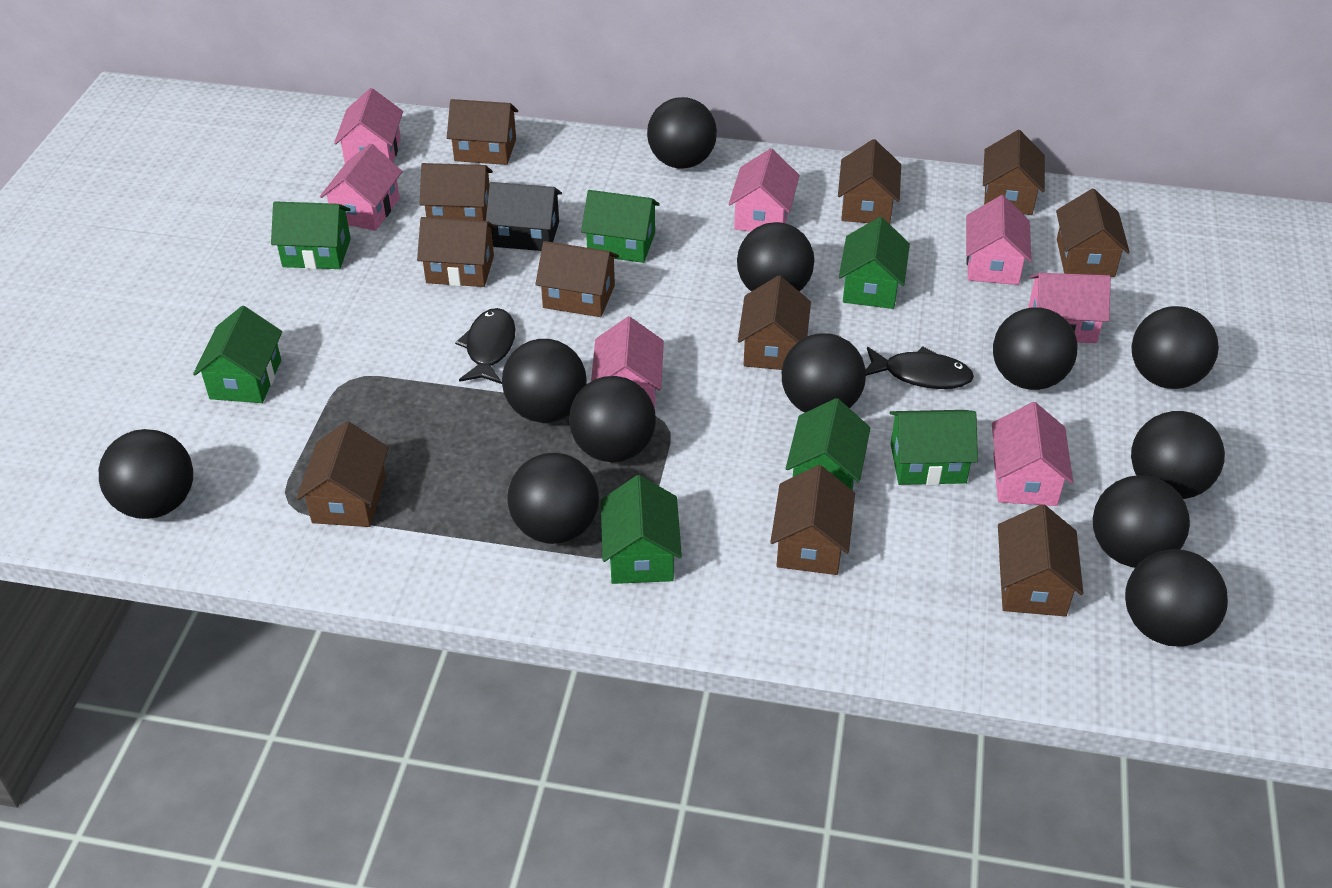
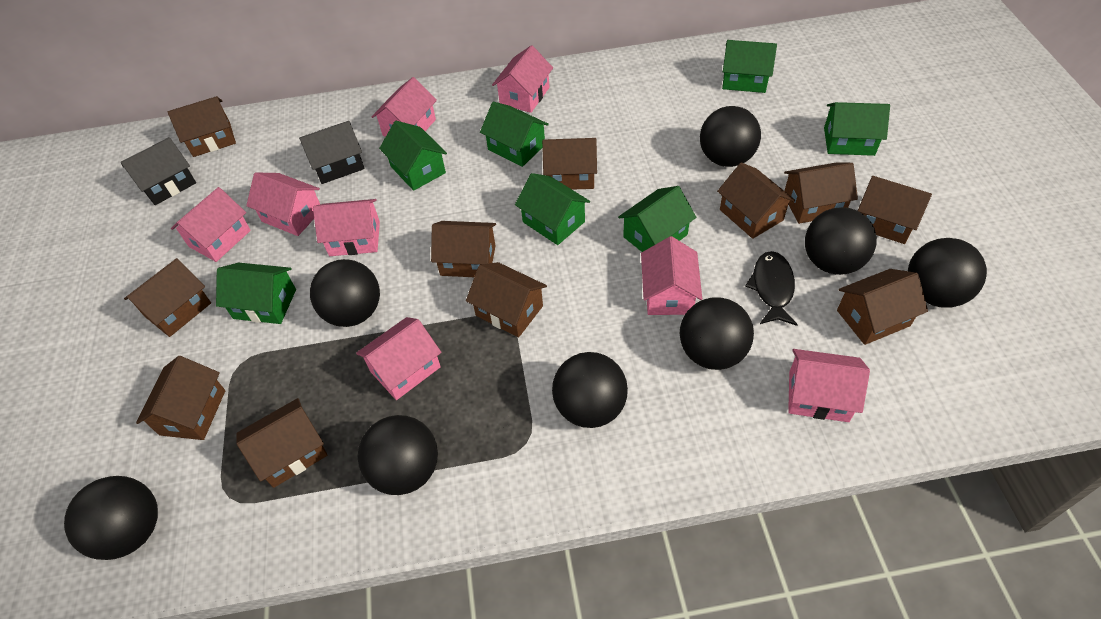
black ball: [99,429,193,519] [502,339,587,423] [508,453,599,544] [569,376,656,462] [647,97,717,169] [737,222,814,292] [782,333,866,413] [993,307,1077,390] [1093,475,1190,568] [1125,549,1228,647] [1131,306,1219,389] [1131,411,1225,499] = 12 -> [64,476,158,560] [310,259,380,327] [358,415,438,495] [552,352,628,428] [680,297,754,370] [700,106,761,167] [805,207,877,275] [908,238,987,308] = 8
black fish: [455,308,516,384] [866,346,974,389] = 2 -> [745,251,798,326] = 1
black house: [486,182,562,251] = 1 -> [121,137,196,205] [299,121,365,184] = 2
pink house: [320,143,402,231] [334,88,403,163] [591,317,664,409] [729,149,800,232] [966,195,1032,285] [992,402,1073,506] [1028,273,1111,343] = 7 -> [171,187,251,262] [246,172,320,236] [313,199,380,256] [356,317,441,400] [372,77,437,137] [492,45,553,113] [641,236,702,315] [788,349,870,422] = 8

